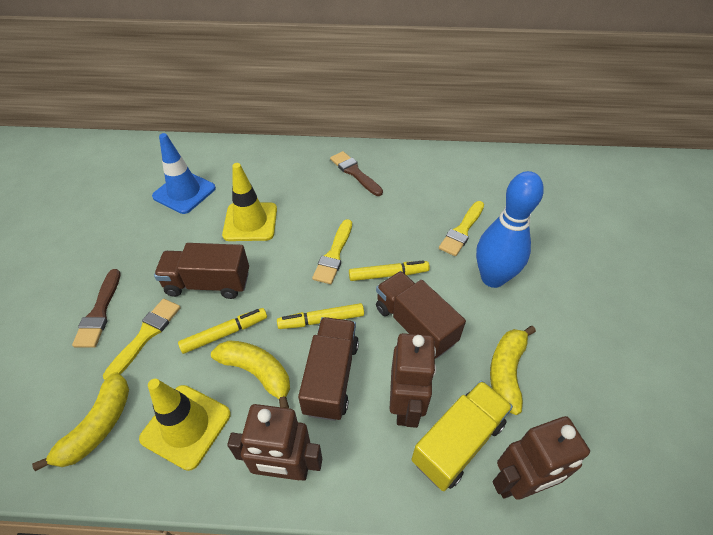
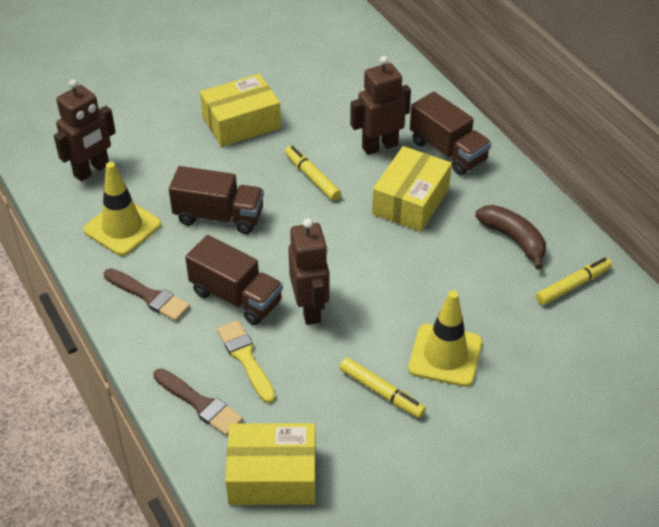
blue bowling pin: [476,171,544,288] = 1 -> none = 0
blue traffic cone: [152,133,216,214] = 1 -> none = 0
brown banana: none = 0 -> [475,205,546,269] = 1
yellow banana: [32,372,129,471] [211,340,290,408] [490,326,536,415] = 3 -> none = 0
yellow box: none = 0 -> [200,74,281,147] [225,423,316,505] [372,146,452,232] = 3
yellow brush: [103,299,181,380] [312,219,352,284] [439,201,484,256] = 3 -> [217,320,275,403] = 1
yellow truck: [411,381,513,491] = 1 -> none = 0

